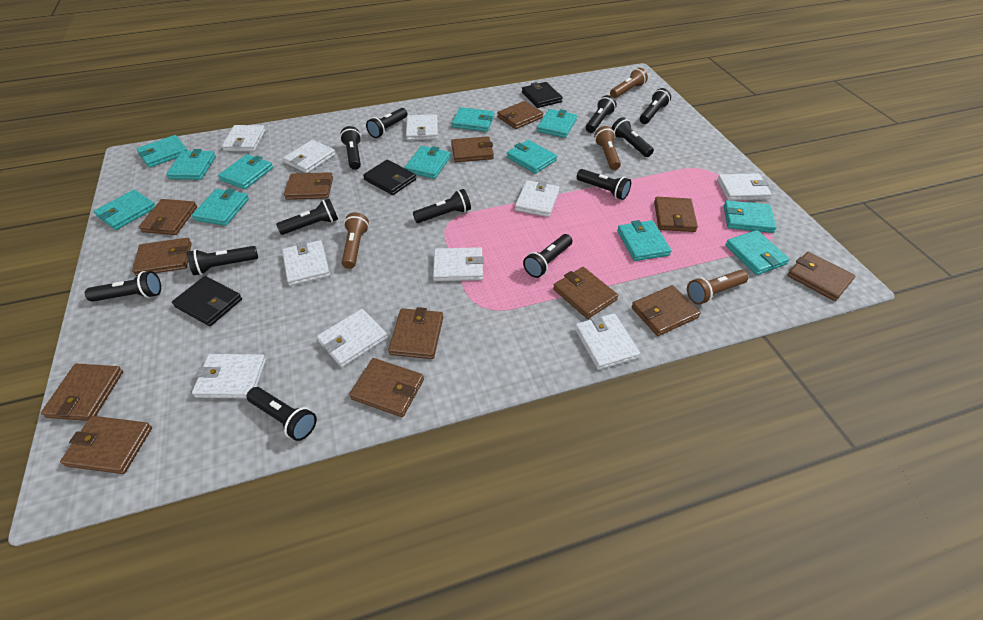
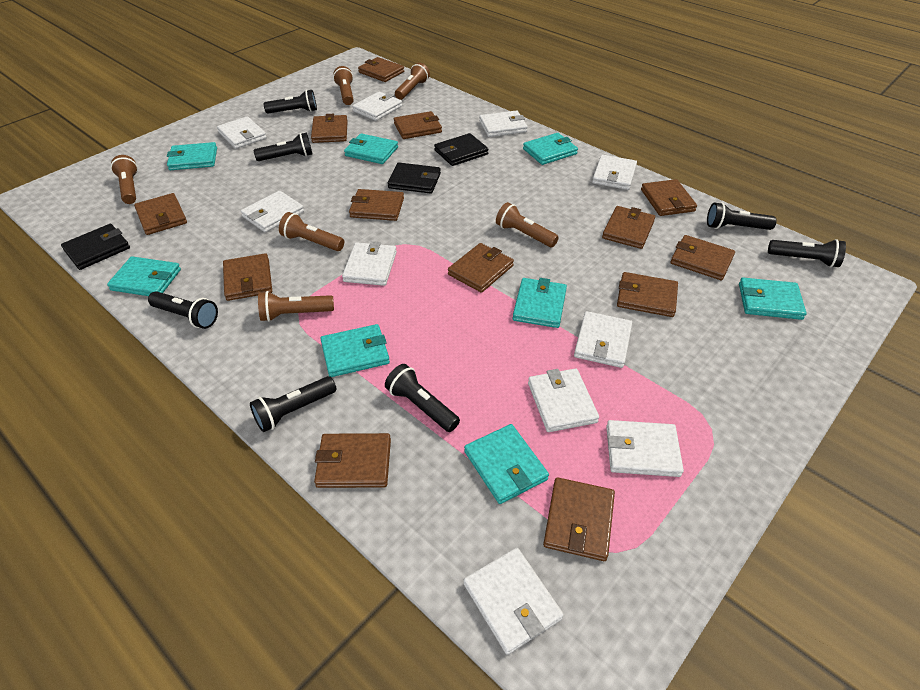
black flashlight: [85,271,161,302] [187,246,258,275] [246,387,317,441] [276,199,338,235] [340,126,361,170] [366,108,407,138] [413,189,471,223] [523,234,572,278] [577,169,631,200] [586,95,617,133] [612,117,654,157] [640,88,671,124] = 12 -> [148,291,218,329] [250,376,336,432] [254,133,312,161] [263,90,317,114] [385,364,460,432] [707,202,777,230] [768,239,846,268] = 7
brown flashlight: [342,212,369,269] [594,126,621,170] [610,68,648,98] [687,270,749,305] = 4 -> [111,155,138,204] [258,291,334,322] [279,212,344,251] [333,66,354,105] [395,63,430,100] [496,202,559,247] = 6
turquoise wallet: [94,190,156,230] [137,135,188,168] [166,149,216,180] [192,189,249,226] [218,154,273,189] [404,146,451,179] [452,107,494,132] [507,140,557,174] [537,109,577,138] [617,220,672,261] [724,200,777,233] [725,230,790,275] = 12 -> [107,256,181,296] [167,142,217,170] [320,324,390,377] [344,133,398,164] [464,424,549,504] [513,278,567,328] [523,133,578,165] [739,278,807,320] = 8

